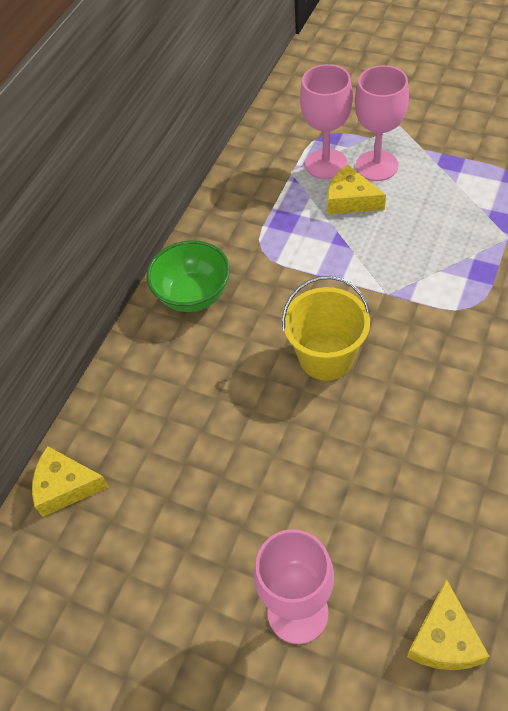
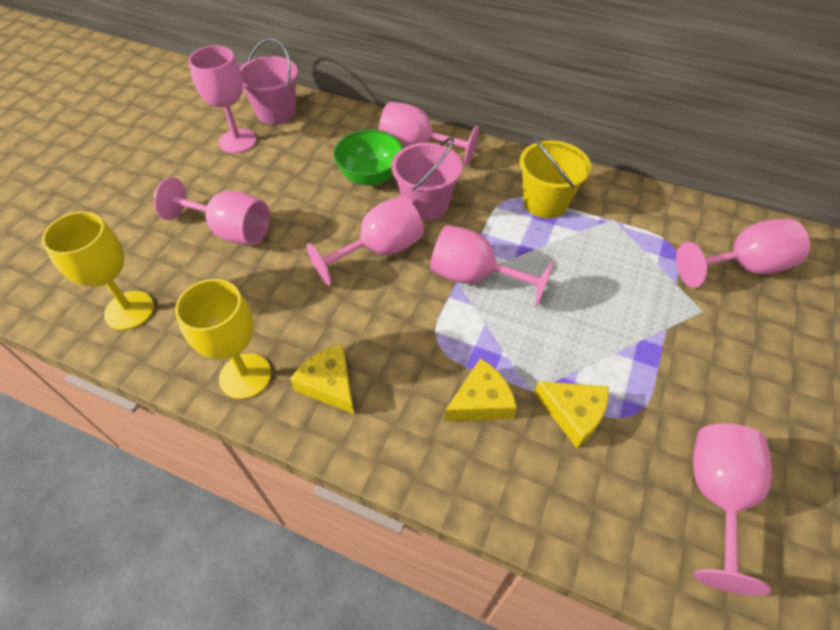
pink bucket: none = 0 -> [240,38,298,125] [391,137,462,221] = 2
pink goblet: [254,529,334,644] [300,64,353,179] [355,65,409,181] = 3 -> [154,177,270,245] [189,46,256,153] [306,196,424,286] [378,102,479,166] [430,225,554,307] [676,219,810,288] [693,424,772,596] = 7
yellow goblet: none = 0 -> [42,212,154,330] [175,279,271,399] = 2

